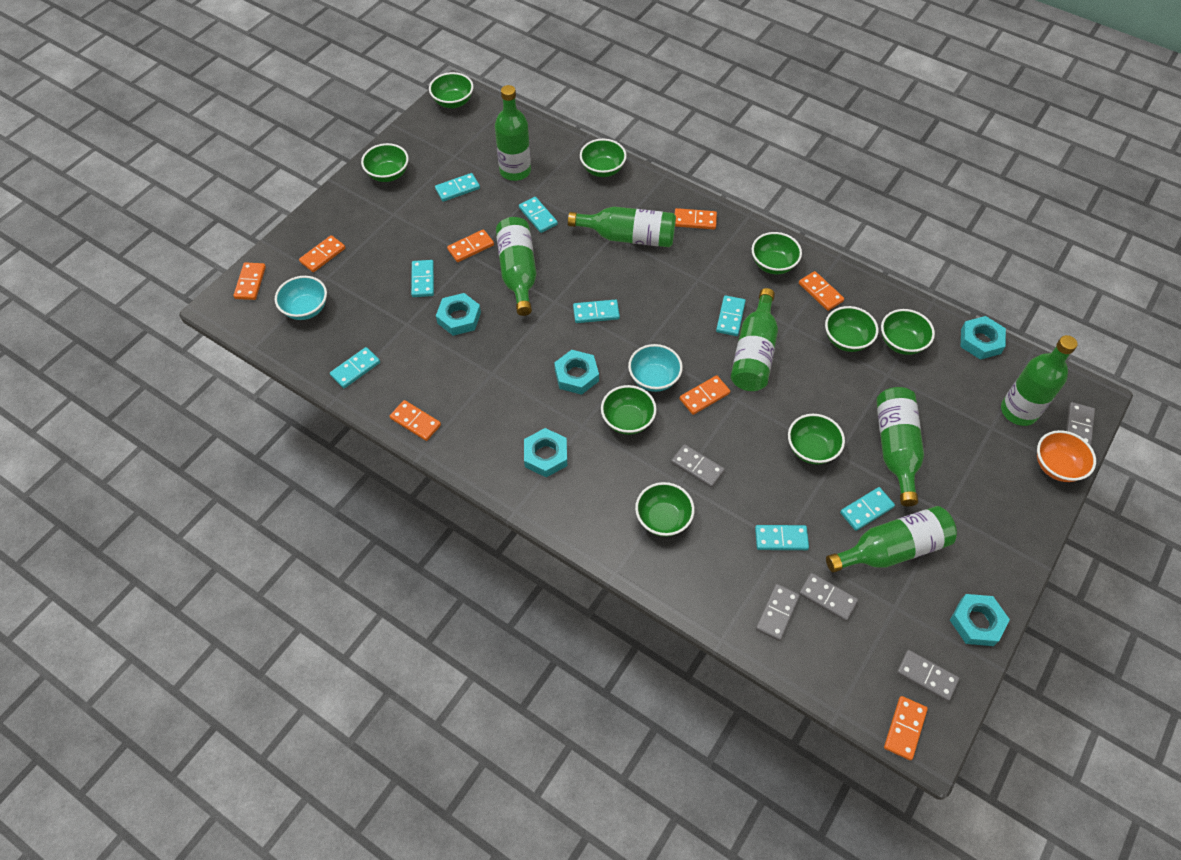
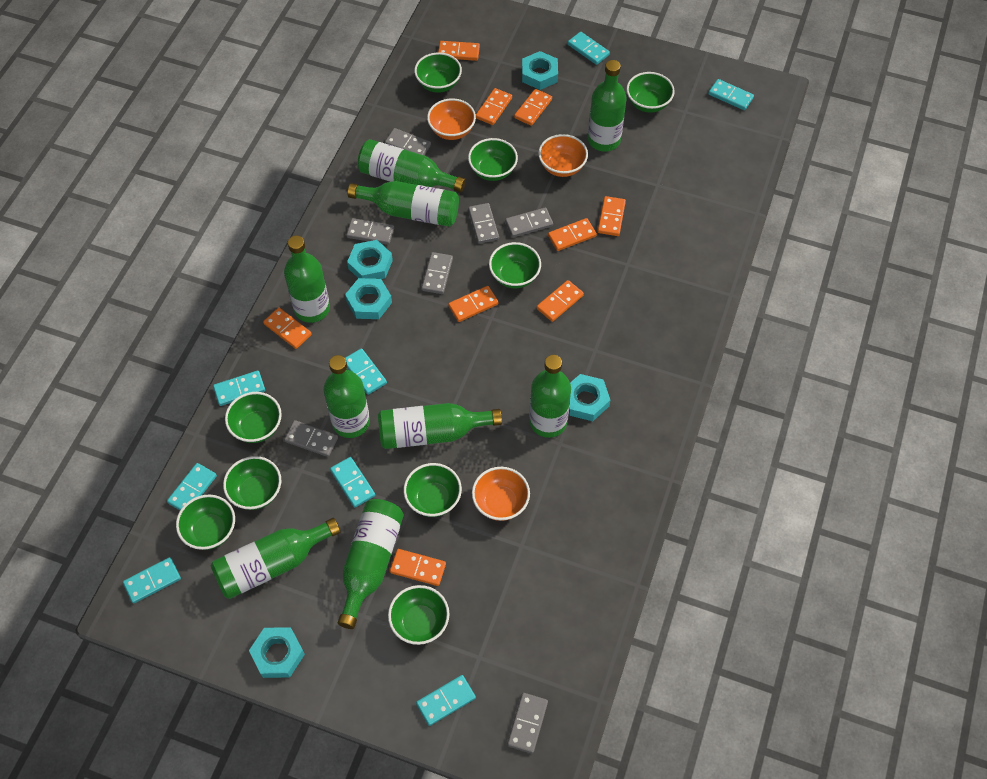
green bottle: [495,85,531,181] [496,217,537,316] [568,207,676,247] [731,288,778,391] [826,506,957,573] [876,387,924,507] [1001,335,1078,426] = 7 -> [211,518,341,599] [284,236,330,323] [323,355,370,438] [338,499,404,629] [348,181,459,227] [357,139,466,192] [378,403,502,449] [529,355,571,438] [588,60,627,151] = 9
grey domino: [671,444,725,488] [756,584,800,641] [799,573,858,621] [897,650,959,702] [1066,402,1095,446] = 5 -> [284,420,338,457] [346,218,394,245] [385,128,431,155] [422,252,453,294] [468,203,499,244] [505,207,553,237] [507,693,548,754] = 7
orange bowl: [1037,430,1096,482] = 1 -> [427,98,476,140] [472,467,530,521] [538,134,588,177] = 3
orange domino: [233,262,266,300] [299,235,345,272] [390,400,441,441] [447,229,494,262] [675,208,717,229] [680,375,730,415] [799,271,844,311] [884,696,928,760] = 8 -> [263,308,312,349] [390,549,446,586] [438,41,480,61] [448,286,499,322] [476,88,512,125] [514,89,552,126] [537,280,584,322] [548,218,597,251] [598,196,626,236] = 9
turquoise bowl: [275,276,327,320] [628,344,683,392] = 2 -> none = 0

